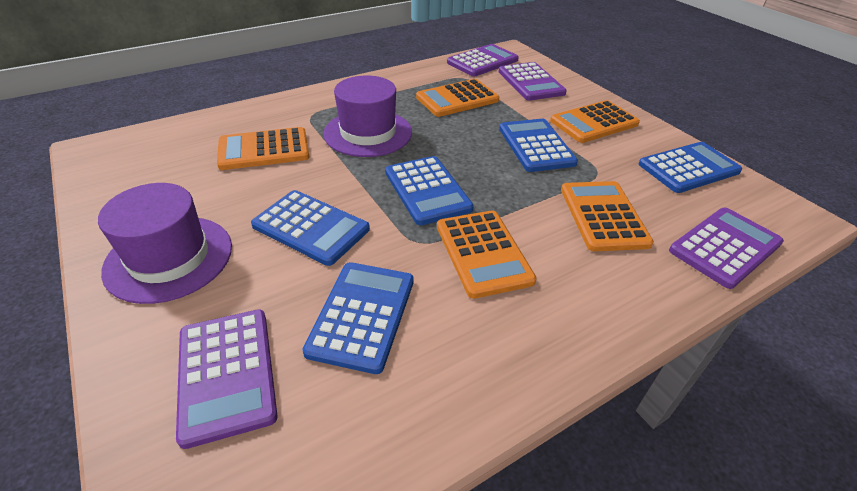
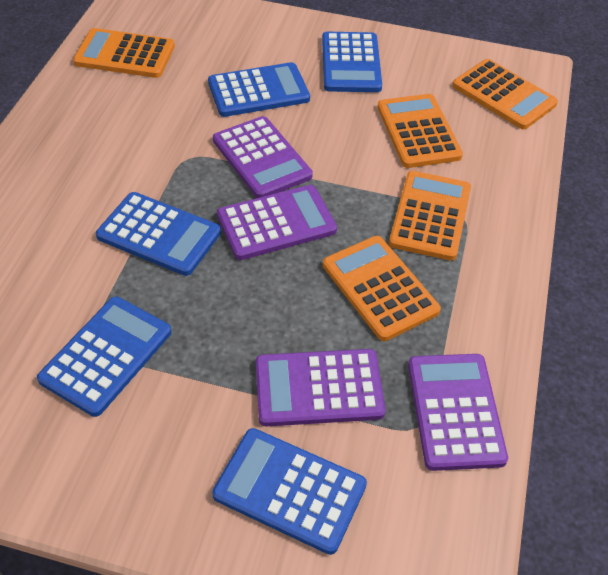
purple hat: [98,183,232,304] [323,75,412,157] = 2 -> none = 0

